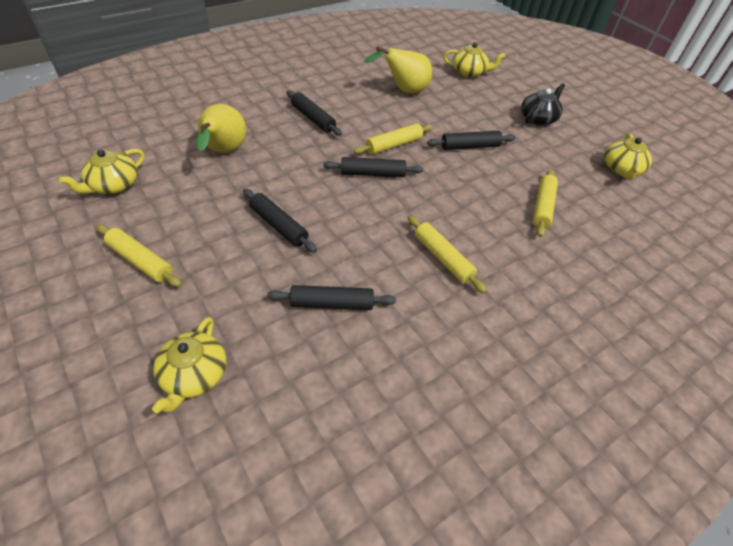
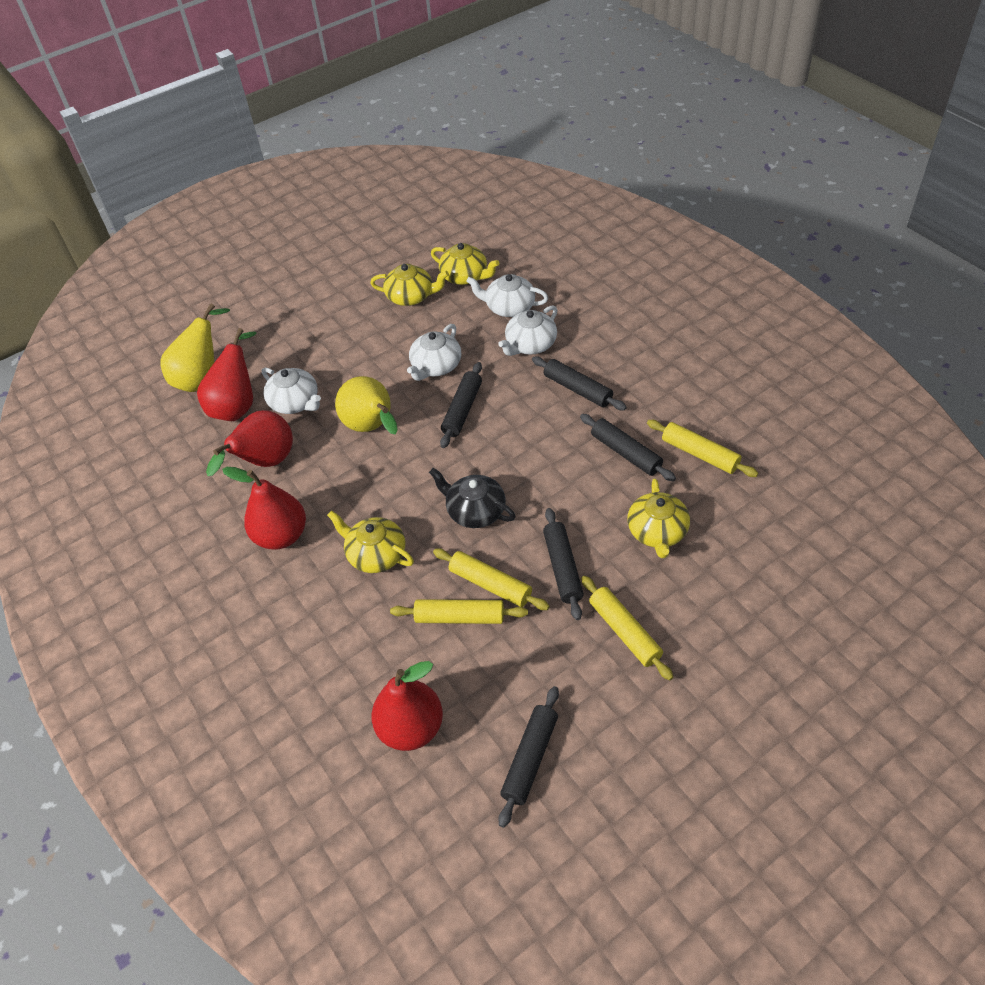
red pear: none = 0 -> [197,328,256,421] [206,410,293,476] [222,467,306,550] [372,661,443,751] = 4
white teapot: none = 0 -> [262,368,321,414] [407,324,461,381] [466,274,548,317] [498,305,558,356] = 4

